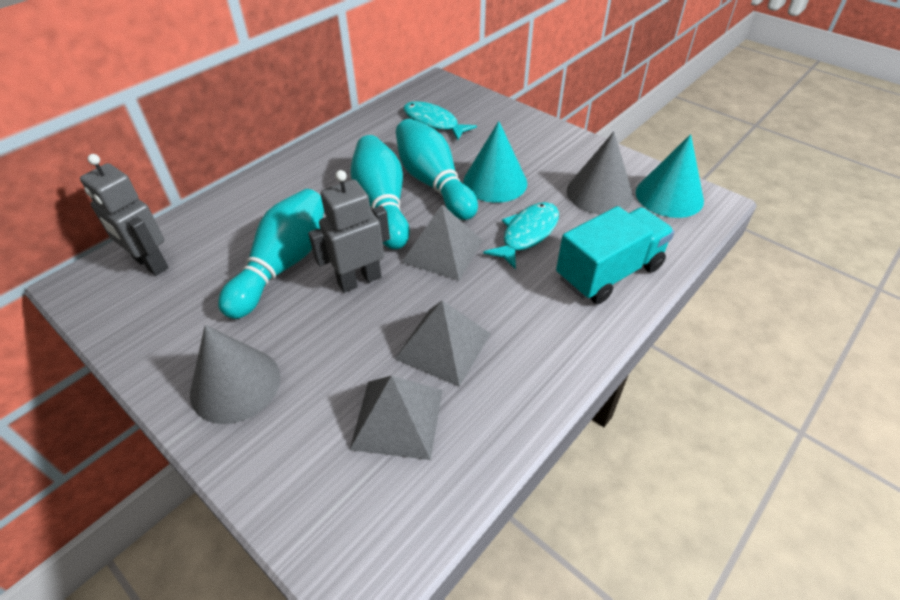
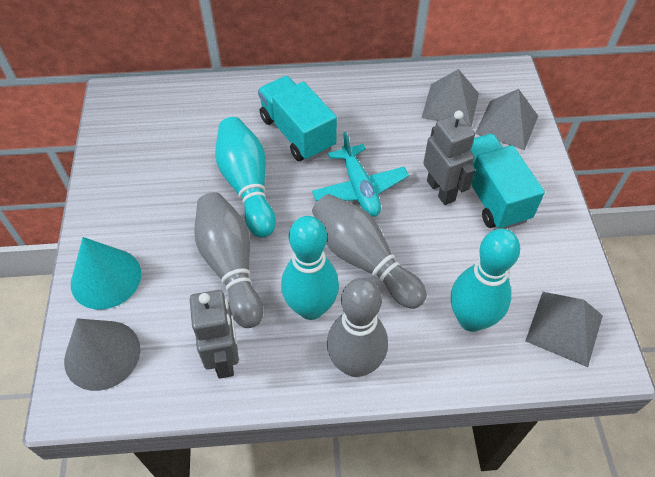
grey bowling pin: none = 0 -> [194,192,263,328] [312,194,427,309] [327,278,388,377] = 3
grey cone: [190,325,280,424] [567,132,633,214] = 2 -> [64,318,140,391] = 1
turquoise cone: [463,121,527,203] [636,134,704,218] = 2 -> [71,237,141,310] = 1
turquoise fish: [404,101,477,140] [483,202,559,269] = 2 -> none = 0
turquoise plane: none = 0 -> [312,132,409,217] = 1
turquoise truck: [556,206,675,304] = 1 -> [258,76,337,161] [470,134,545,229] = 2

